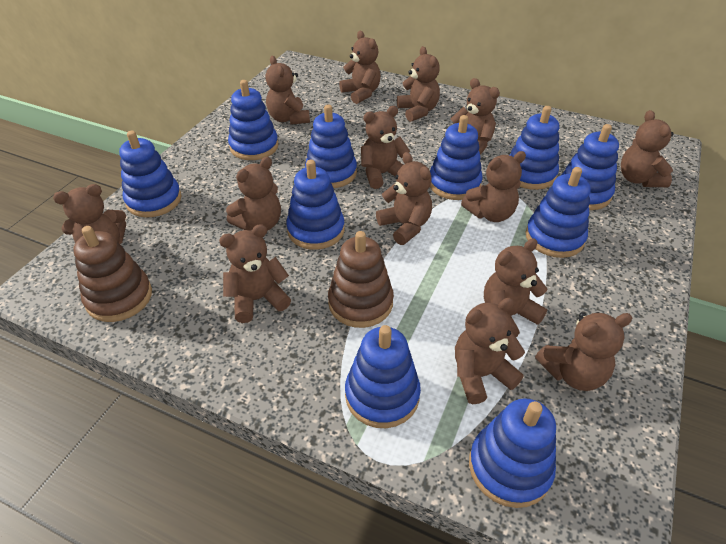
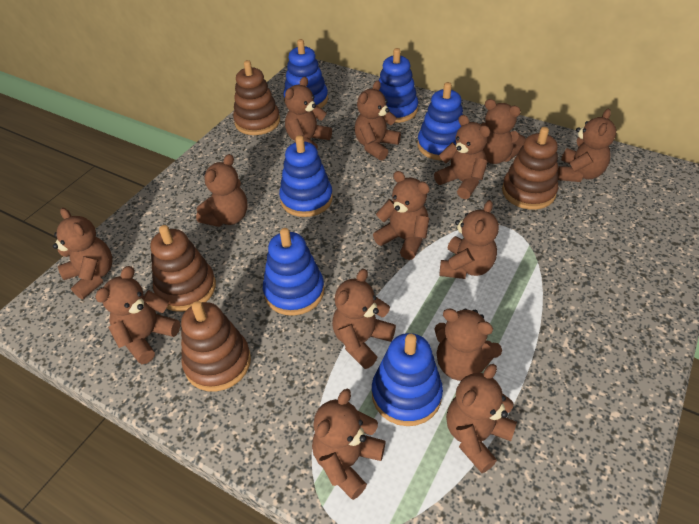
blue stacking toy: [119,131,181,217] [228,80,279,160] [286,160,345,250] [305,105,357,188] [345,325,421,428] [430,115,483,200] [469,398,556,508] [510,106,559,190] [526,167,591,258] [561,124,619,210] = 10 -> [263,228,325,316] [279,135,333,217] [284,39,328,108] [372,333,443,426] [378,48,418,123] [417,82,463,161] = 6
brown stacking toy: [73,226,152,322] [328,231,394,328] = 2 -> [150,225,216,312] [181,301,251,392] [233,60,280,135] [502,127,558,210] = 4

